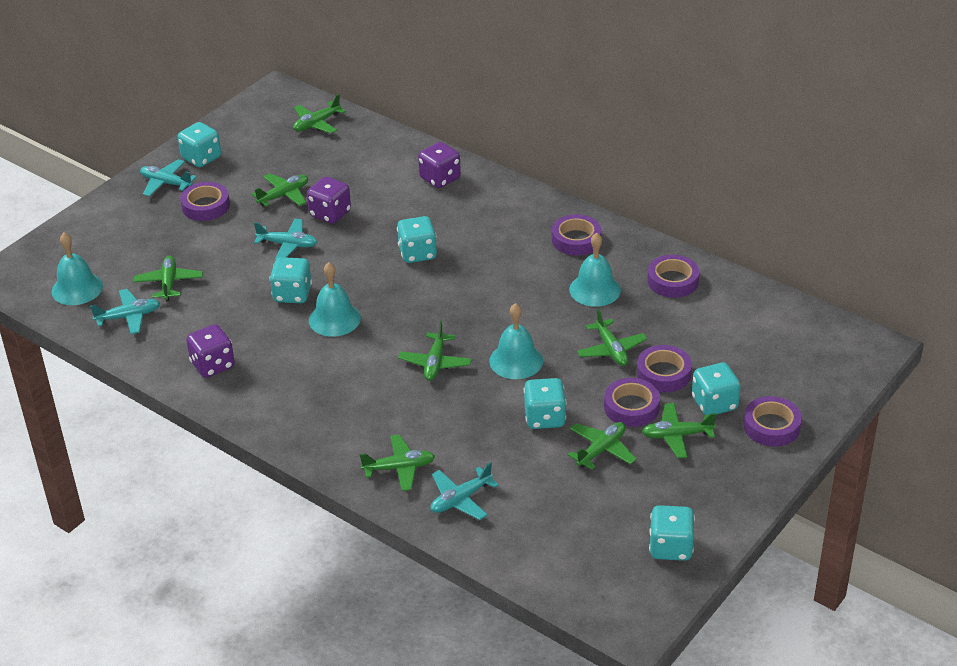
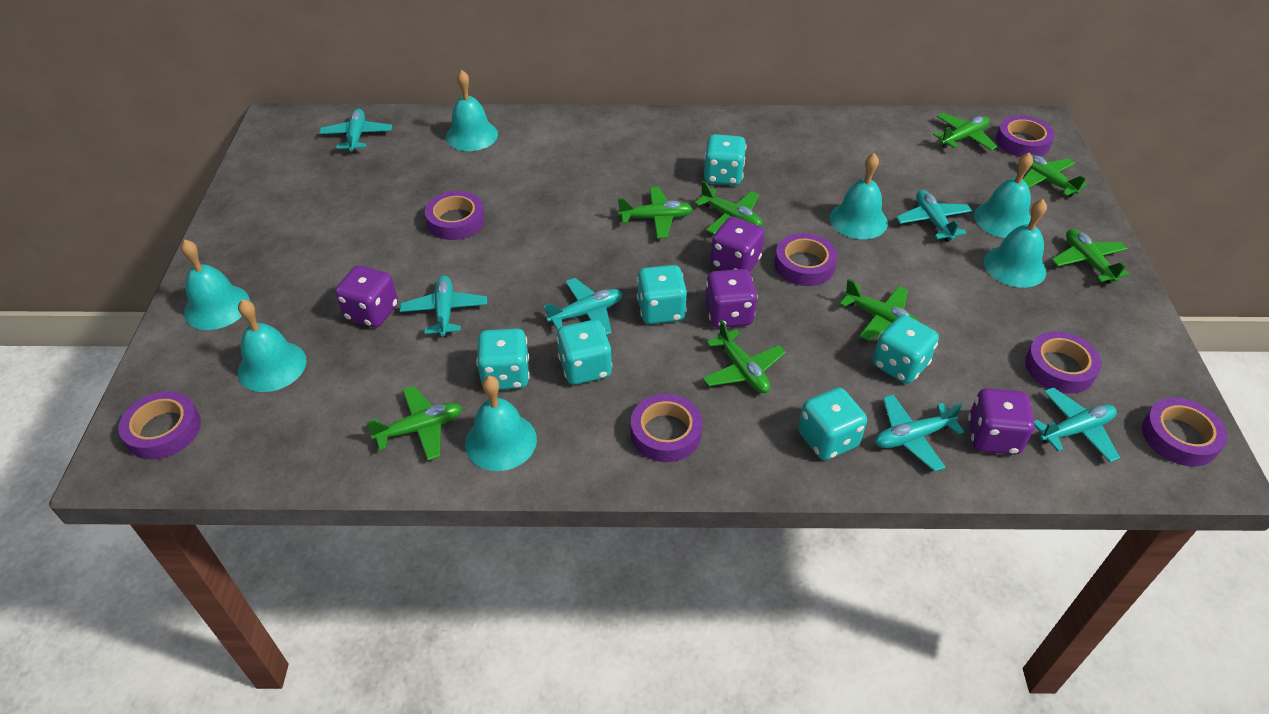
purple dice: [186,324,235,378] [307,176,351,224] [418,142,461,188] = 3 -> [335,265,398,328] [705,269,758,328] [710,217,765,272] [968,388,1035,455] = 4
purple tape: [180,182,230,221] [552,214,601,255] [604,378,660,427] [637,345,692,392] [647,255,699,298] [743,396,802,447] = 6 -> [118,391,201,459] [425,191,485,240] [631,394,702,462] [774,233,838,286] [996,115,1055,157] [1025,331,1102,394] [1142,398,1227,467] = 7
turquoise bell: [52,232,103,305] [309,262,361,337] [489,303,543,379] [569,233,621,307] = 4 -> [181,240,250,330] [238,299,307,392] [446,70,498,151] [465,376,537,471] [830,153,888,239] [974,152,1033,238] [984,199,1047,288] = 7
turquoise plane: [90,289,160,334] [140,159,196,197] [254,219,317,260] [430,462,499,520] = 4 -> [319,108,392,154] [400,275,487,337] [543,278,623,335] [875,394,964,472] [896,190,972,242] [1034,387,1120,462] = 6

